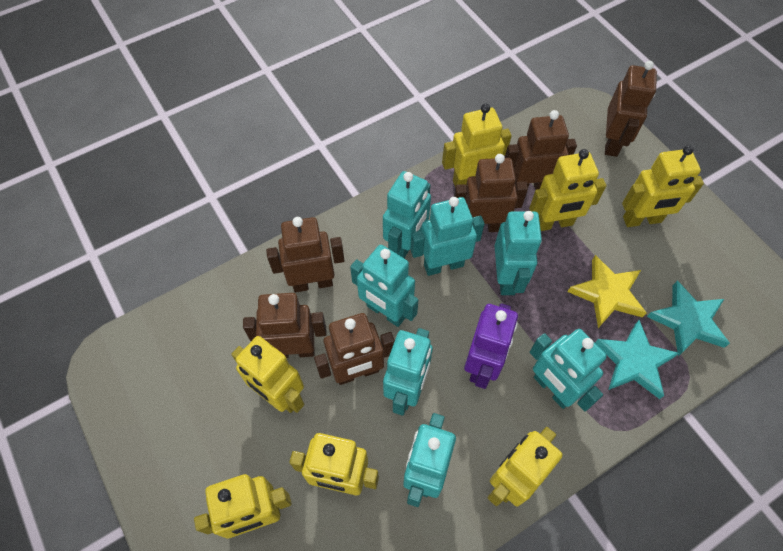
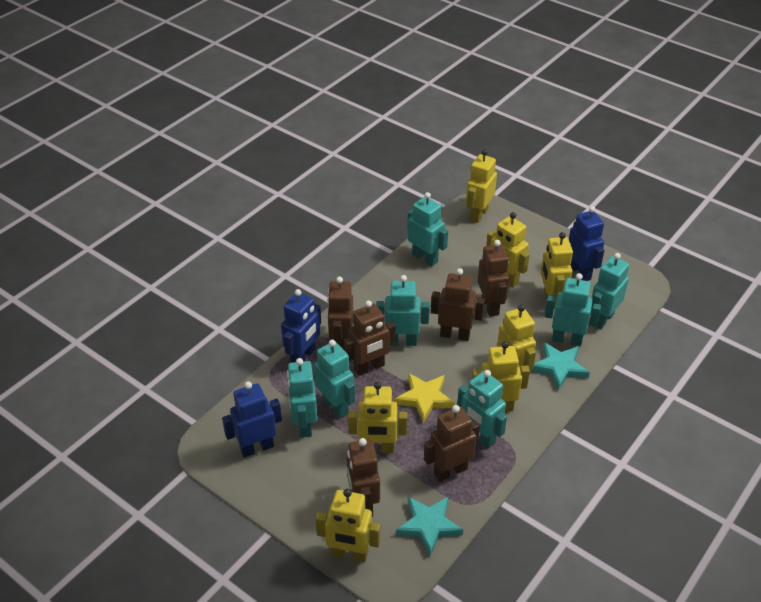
blue robot: none = 0 -> [222,381,282,457] [281,289,321,363] [569,206,604,281] = 3
purple robot: [464,303,518,389] = 1 -> none = 0

